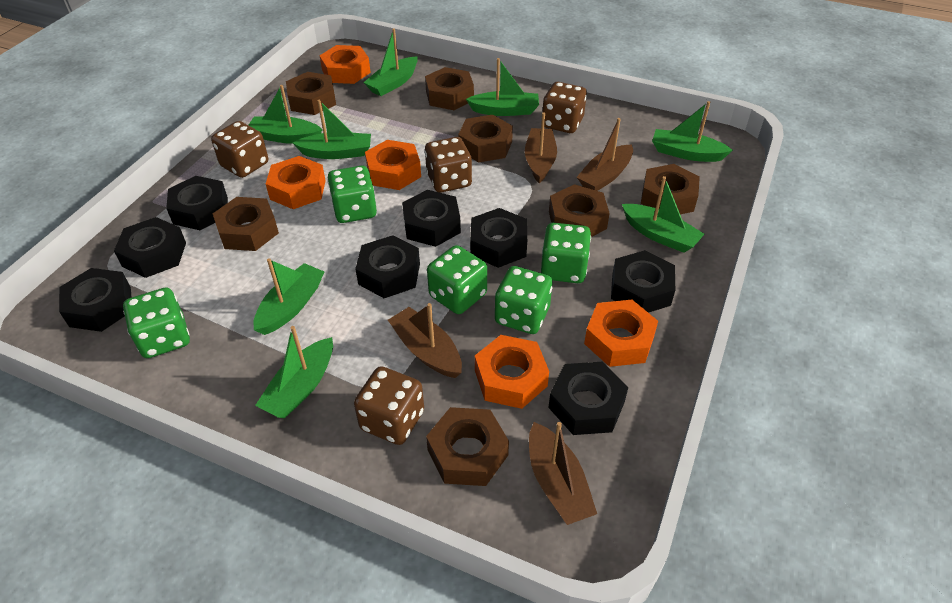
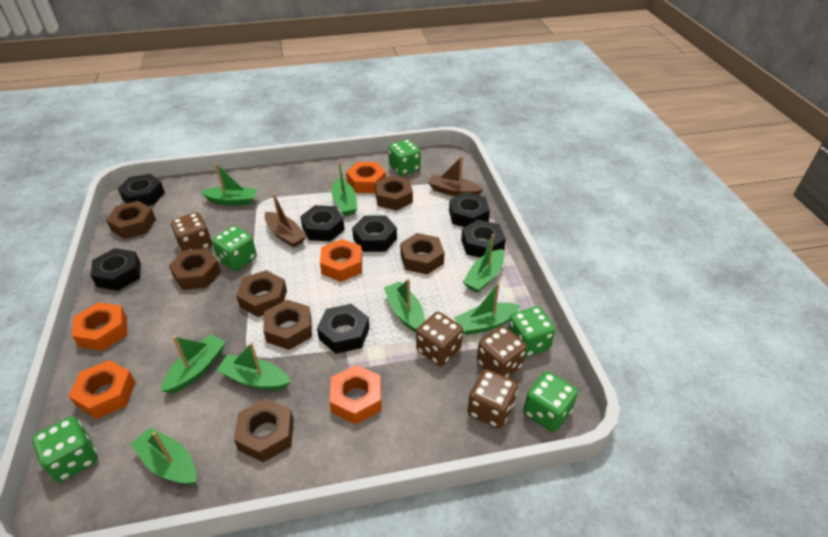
black nut: [59,268,132,332] [114,217,186,278] [166,176,228,230] [355,235,420,298] [402,190,461,247] [470,208,527,268] [548,362,628,435] [611,250,675,313] = 8 -> [91,248,141,291] [118,174,165,206] [300,205,345,241] [317,304,369,354] [352,215,397,252] [449,192,490,227] [461,220,506,258] = 7
brown boat: [388,303,462,378] [525,112,557,183] [529,422,597,525] [577,118,633,191] = 4 -> [264,194,306,248] [428,155,484,196] = 2

